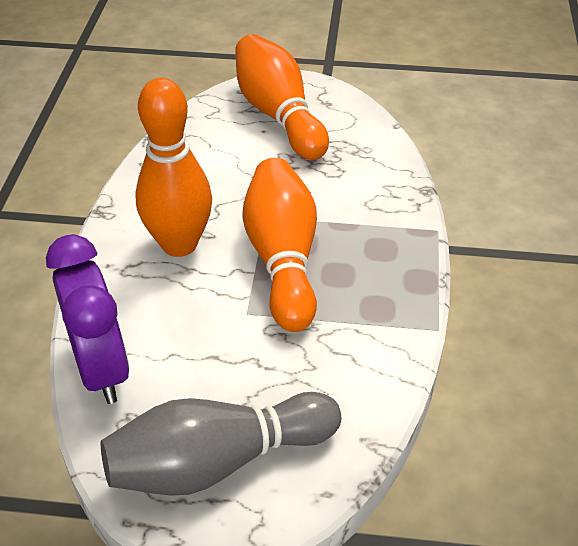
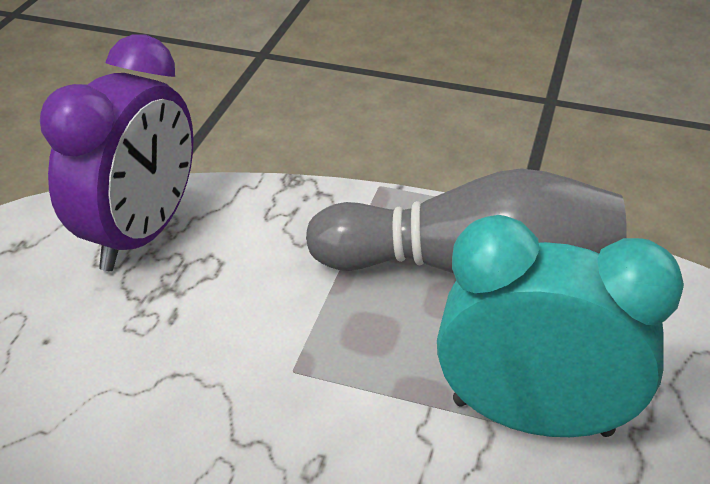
orange bowling pin: [135,78,212,257] [235,34,329,160] [242,158,317,332] = 3 -> none = 0
turquoise clock: none = 0 -> [437,215,684,437] = 1

